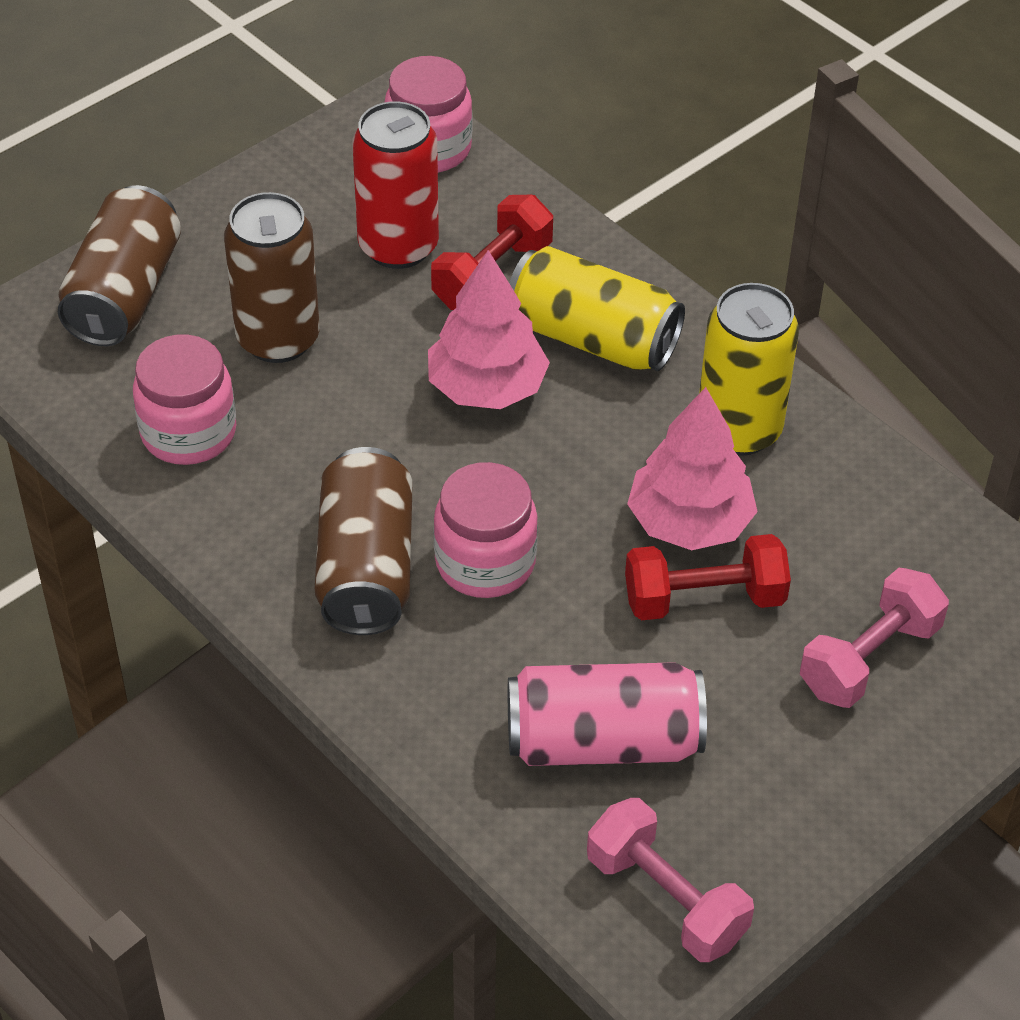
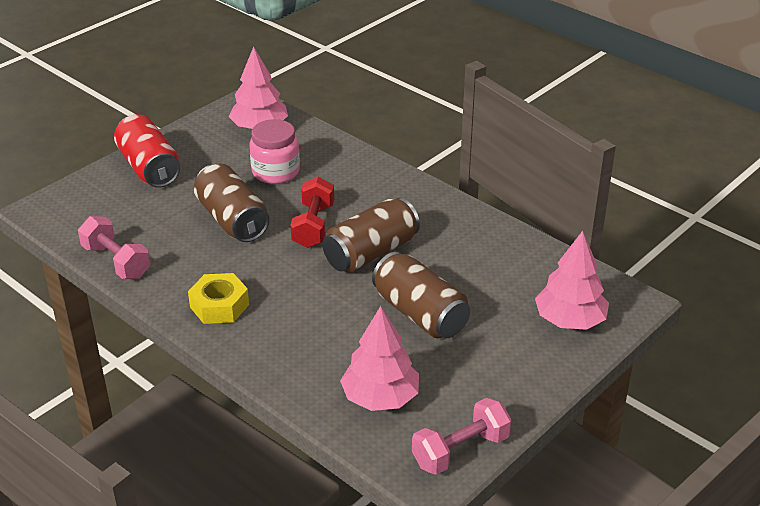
pink can: [508,662,707,766] = 1 -> none = 0
pink jar: [133,335,236,465] [385,56,472,173] [434,462,538,598] = 3 -> [249,119,300,184] = 1
pink tree: [428,250,550,409] [627,387,758,550] = 2 -> [229,46,288,129] [340,306,419,411] [535,231,609,330] = 3
red dumbbell: [431,195,553,310] [625,534,791,620] = 2 -> [291,177,334,248] = 1
yellow can: [509,246,685,371] [699,283,799,456] = 2 -> none = 0
yellow nut: none = 0 -> [188,273,249,324] = 1

